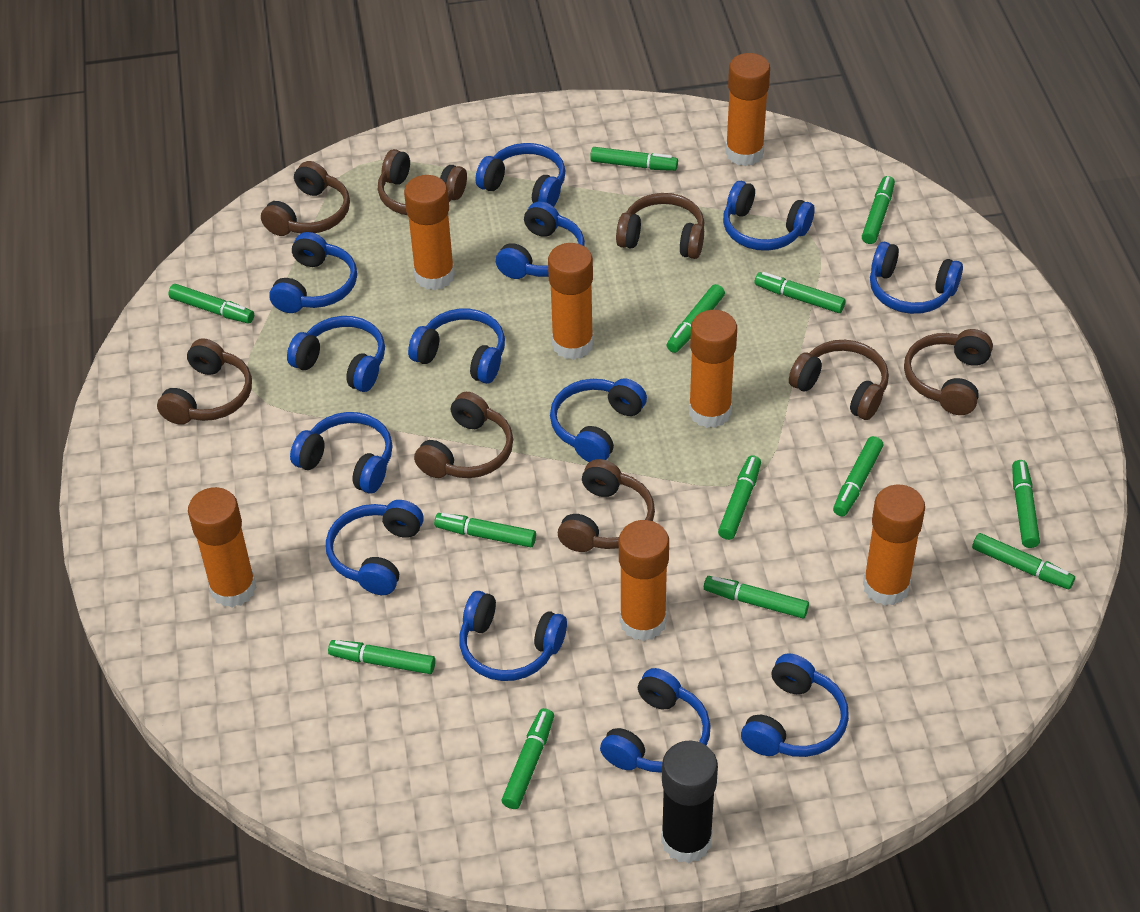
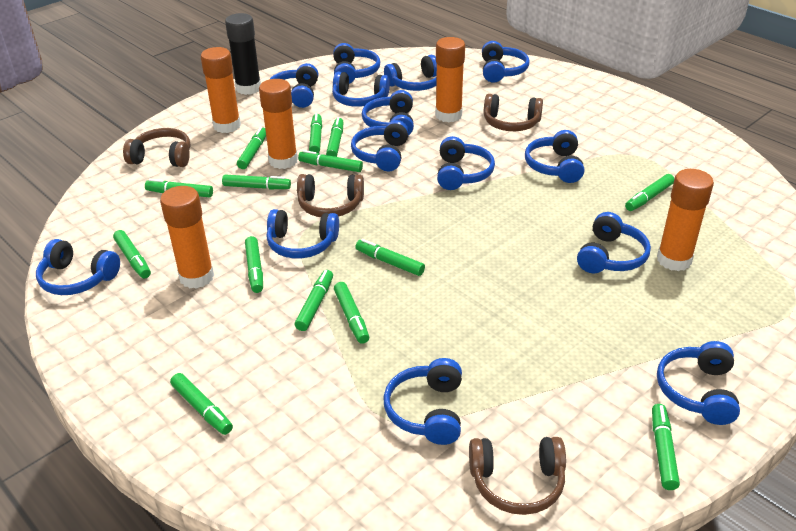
blue headphones: [269,232,357,313] [287,316,385,392] [290,412,393,494] [326,500,424,595] [408,309,505,384] [459,591,567,681] [476,143,566,207] [496,201,585,279] [550,378,647,462] [600,668,711,773] [723,181,815,251] [741,653,849,757] [870,242,963,314] = 13 -> [36,239,120,295] [267,209,339,259] [270,63,318,108] [332,72,390,107] [333,43,380,84] [351,120,409,171] [362,90,414,135] [383,358,462,445] [384,55,437,91] [437,136,495,190] [482,41,530,83] [525,130,584,183] [577,212,651,273] [657,341,740,425] = 14
brown headphones: [157,338,252,425] [261,161,350,236] [378,149,467,215] [414,392,513,478] [558,459,655,552] [616,193,704,259] [789,340,889,420] [904,329,993,415] = 8 -> [123,128,190,167] [297,174,364,217] [469,437,566,515] [484,94,543,131] = 4
green marker: [168,284,254,324] [328,640,435,674] [434,513,536,547] [502,708,554,809] [590,147,678,171] [667,284,725,353] [704,576,809,618] [718,455,761,540] [755,272,845,313] [833,436,884,516] [862,176,895,244] [972,533,1075,589] [1012,460,1040,548] = 13 -> [113,230,151,279] [145,179,213,198] [170,373,233,435] [222,175,291,189] [237,127,266,169] [245,236,263,293] [295,270,333,331] [298,150,363,172] [309,113,322,153] [326,117,344,157] [334,282,369,344] [356,239,425,276] [625,174,674,211] [652,404,680,490] = 14
orange glue stick: [188,487,256,607] [404,175,455,290] [548,243,594,360] [619,520,669,641] [689,310,737,428] [725,53,770,166] [863,485,925,606] = 7 -> [160,186,214,289] [201,47,241,133] [259,79,298,169] [435,37,465,122] [657,169,714,271] = 5

